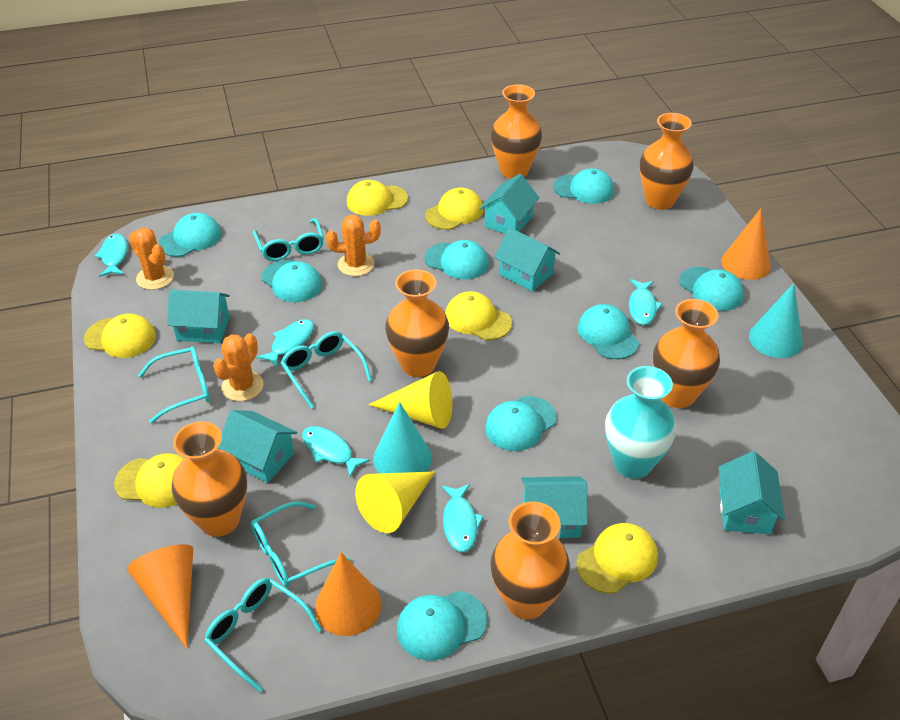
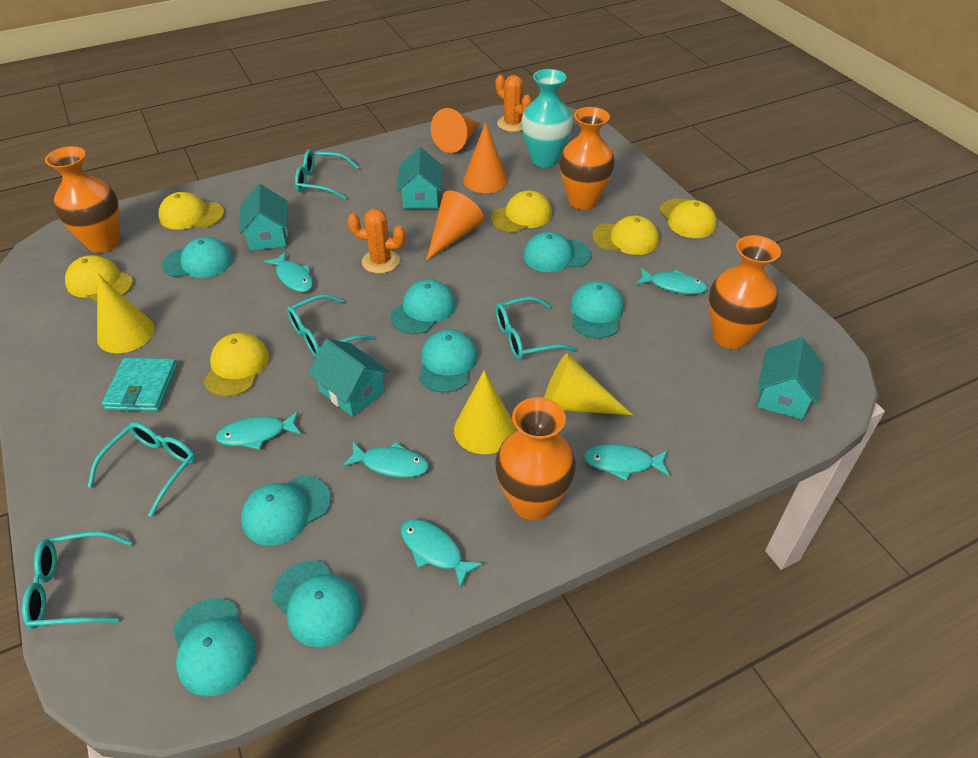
orange cactus: [129,227,174,290] [213,333,264,401] [326,214,381,276] = 3 -> [347,209,405,274] [496,75,532,132] = 2
orange vase: [172,421,247,537] [385,269,449,377] [490,501,570,620] [491,84,542,179] [640,113,694,210] [653,299,720,408] = 6 -> [45,146,120,253] [495,397,576,520] [560,107,615,210] [709,235,781,349] = 4
turquoise cone: [373,402,432,473] [749,283,803,358] = 2 -> none = 0
turquoise fish: [95,233,128,277] [256,319,314,368] [302,426,370,477] [441,484,484,552] [629,279,663,325] = 5 -> [216,411,301,450] [264,252,313,292] [342,441,429,478] [401,519,483,588] [583,444,670,481] [636,268,708,294] = 6
turquoise house: [167,290,230,343] [218,410,297,483] [480,174,539,234] [494,228,560,292] [521,476,588,539] [718,451,785,534] = 6 -> [239,184,288,250] [308,338,389,417] [397,147,443,209] [757,337,823,419] = 4
turquoise wallet: none = 0 -> [102,357,177,411] = 1
yellow cone: [355,471,435,533] [368,371,452,429] = 2 -> [97,273,155,353] [454,370,515,454] [544,353,633,415] = 3

